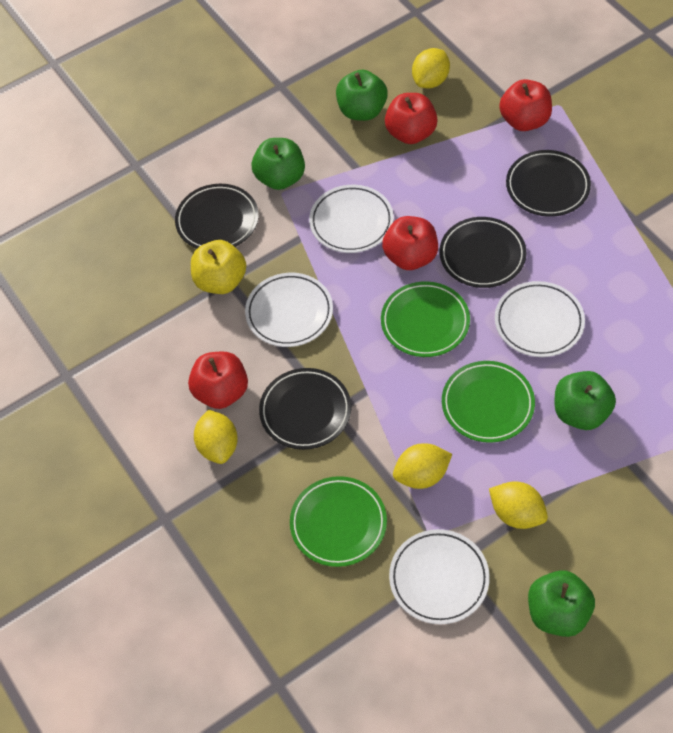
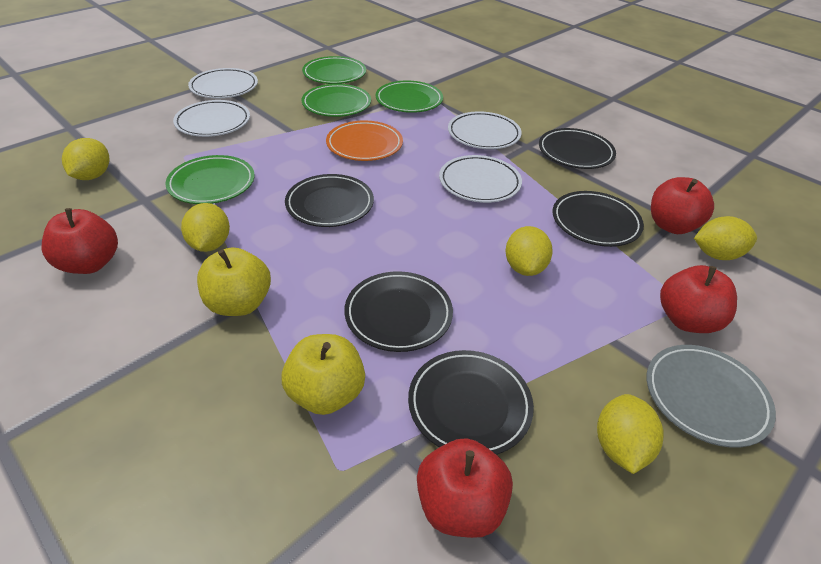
black plate: [175,184,259,249] [259,368,351,450] [440,217,527,288] [506,150,591,217] = 4 -> [285,174,374,227] [344,271,453,352] [408,350,534,455] [539,128,616,169] [553,191,644,247] = 5
green apple: [252,138,305,190] [336,70,388,121] [528,570,595,637] [555,371,616,430] = 4 -> none = 0
green plate: [290,476,387,567] [381,281,470,357] [442,361,535,443] = 3 -> [165,155,254,204] [302,56,366,84] [302,84,371,117] [376,81,443,113] = 4
grey plate: none = 0 -> [647,345,776,448] = 1
orange plate: none = 0 -> [326,121,403,161] = 1
yellow apple: [191,240,246,294] = 1 -> [197,247,271,316] [282,334,365,415] = 2
yellow lemon: [194,410,238,464] [393,443,452,489] [412,48,450,88] [489,481,548,529] = 4 -> [62,138,109,180] [181,203,230,252] [505,226,553,276] [597,394,664,474] [694,216,757,260] = 5

